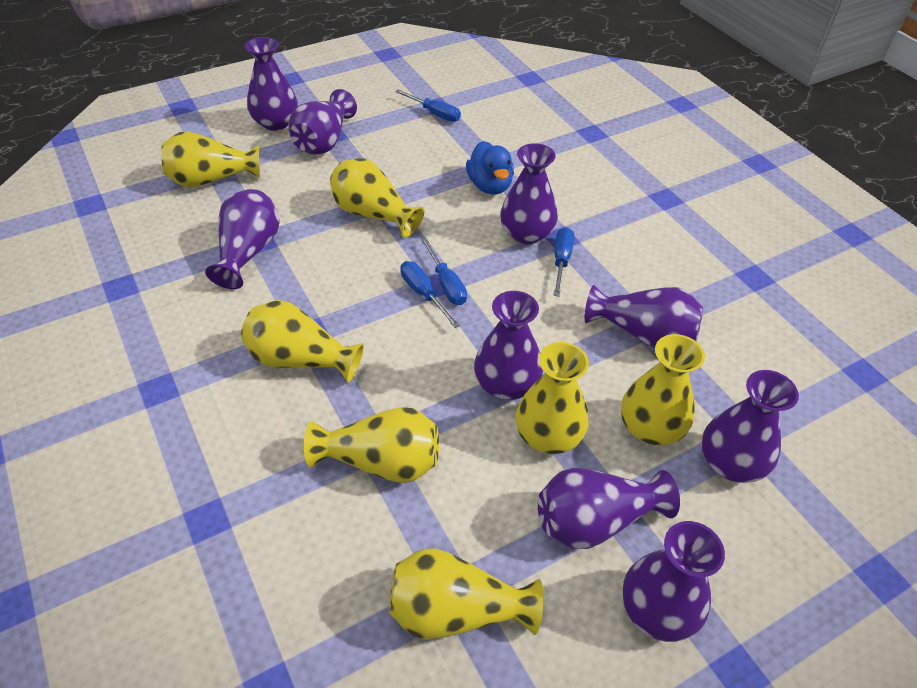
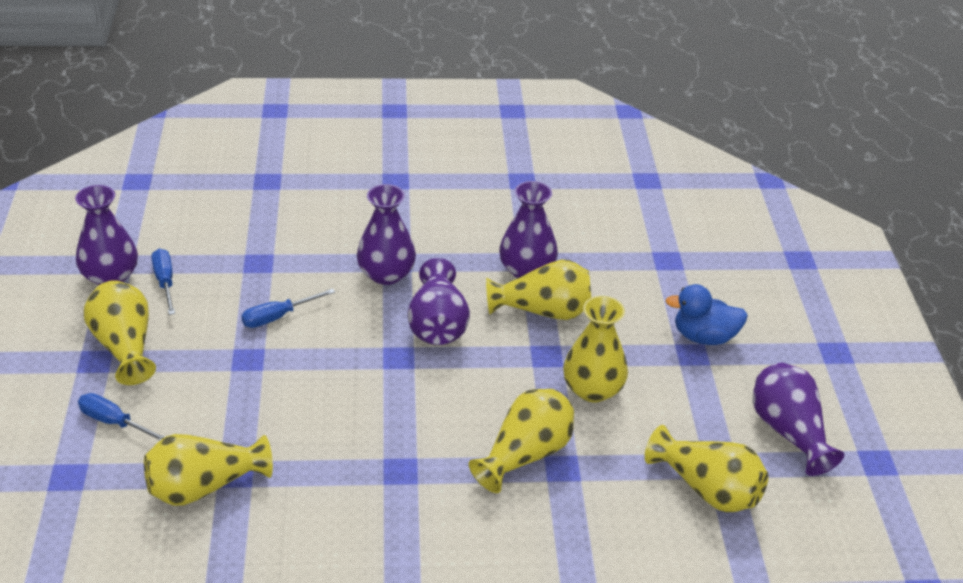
blue screwdriver: [395,90,461,122] [400,261,460,328] [421,238,467,305] [553,227,574,297] = 4 -> [78,393,165,441] [151,249,175,315] [241,288,335,328] = 3
purple vase: [205,189,279,289] [245,37,298,131] [288,89,357,155] [474,291,543,400] [500,143,558,244] [538,468,680,549] [585,285,703,348] [622,521,725,642] [702,370,799,483] = 9 -> [75,185,138,285] [357,184,416,285] [407,258,470,345] [499,181,558,278] [752,363,844,476] = 5
yellow vase: [161,131,260,187] [241,300,364,383] [304,407,439,483] [330,158,424,238] [389,548,544,640] [516,342,589,454] [621,334,705,445] = 7 -> [84,280,156,385] [144,434,273,506] [469,389,574,493] [486,260,591,320] [563,296,628,402] [645,425,768,513] = 6

